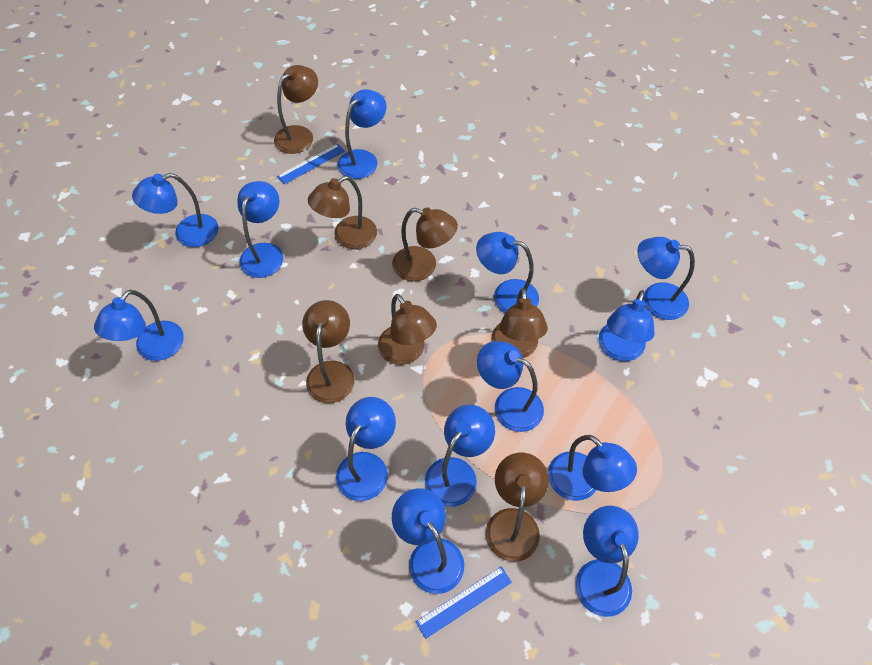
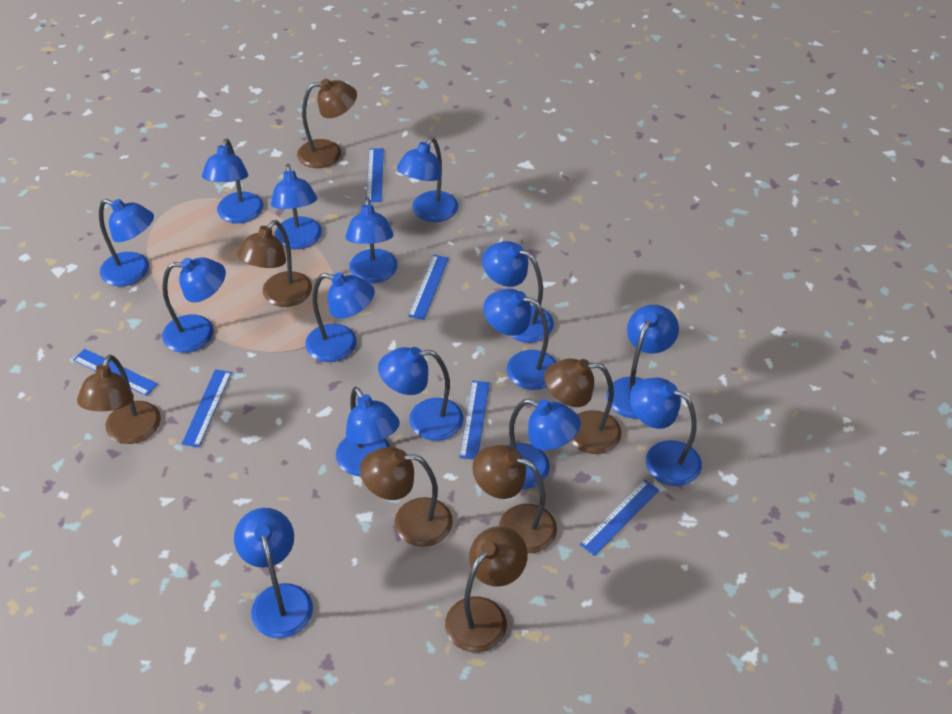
blue lamp: [94,290,184,361] [132,173,219,247] [237,181,283,278] [336,397,396,501] [337,89,386,179] [392,488,464,594] [425,405,495,507] [476,232,539,313] [477,341,544,432] [548,435,637,501] [576,506,639,617] [599,290,655,361] [638,237,695,320] = 13 -> [99,199,154,286] [162,257,226,353] [202,139,263,223] [234,508,313,638] [271,164,322,249] [305,272,375,362] [336,387,400,476] [346,197,398,283] [378,347,464,441] [397,137,458,222] [482,241,554,343] [483,289,556,390] [509,399,581,489] [606,305,679,419] [630,377,702,486] = 15
blue ruler: [277,144,345,184] [416,566,512,639] = 2 -> [73,349,158,396] [182,369,232,447] [366,148,384,202] [408,255,449,320] [459,381,490,459] [580,479,659,556] = 6

